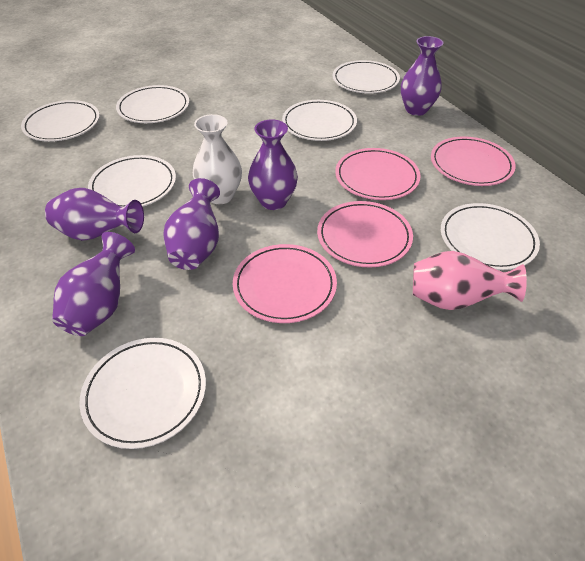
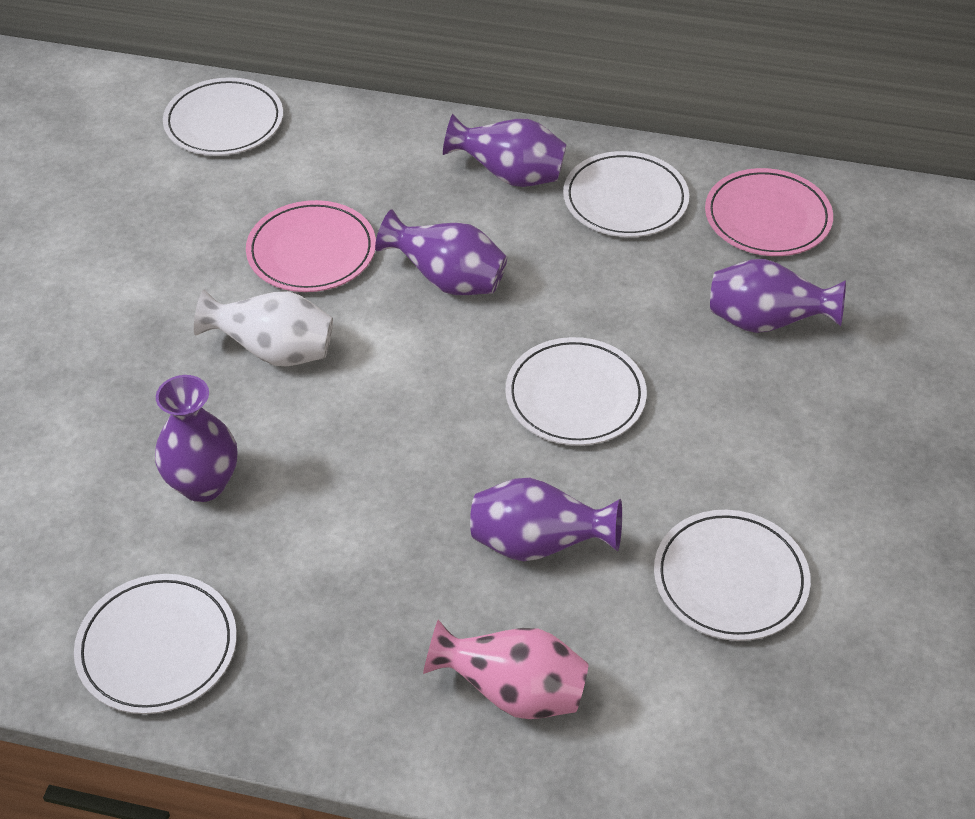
pink plate: [233,244,337,323] [317,201,413,268] [335,148,421,200] [431,136,516,186] = 4 -> [246,200,376,292] [705,168,833,256] = 2
white plate: [21,100,100,142] [79,338,206,449] [88,155,176,207] [116,85,189,123] [282,100,357,141] [333,60,400,93] [441,203,540,270] = 7 -> [74,574,237,714] [163,77,283,156] [505,337,647,446] [563,151,689,237] [654,510,811,641] = 5

